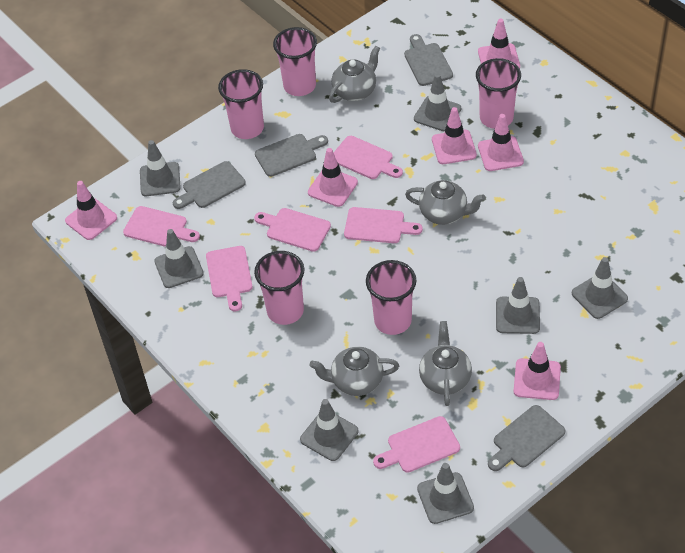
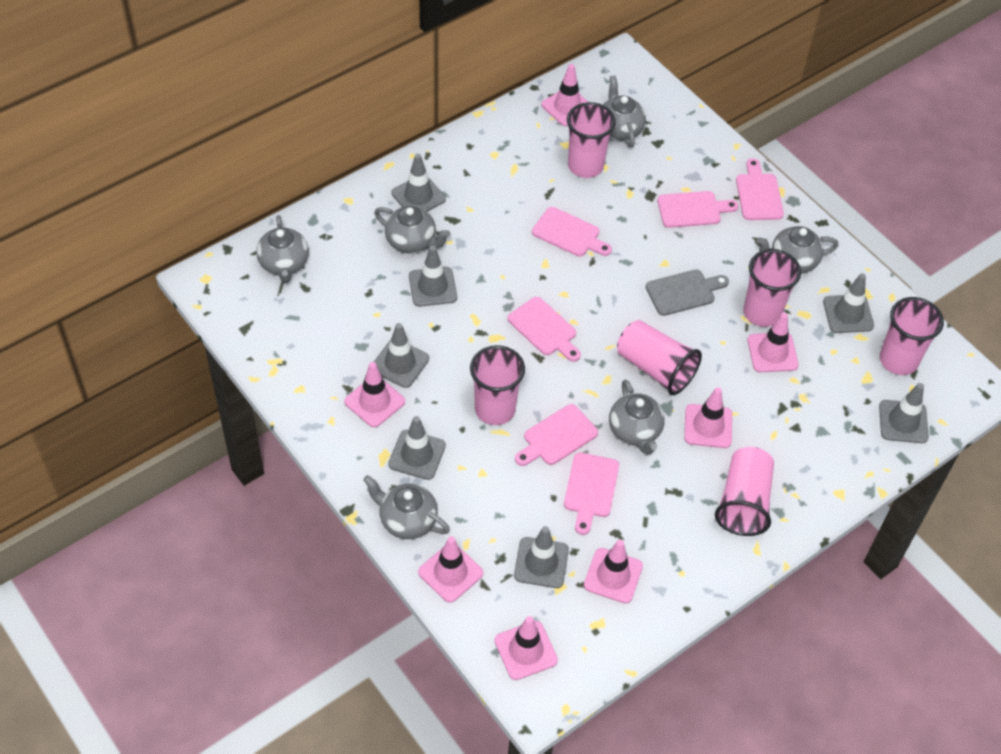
grey cutting board: [173,161,246,209] [255,134,328,177] [404,34,453,86] [488,405,565,471] = 4 -> [646,269,729,316] = 1
grey teapot: [310,346,399,396] [329,46,380,103] [405,180,485,225] [419,321,472,406] = 4 -> [256,215,309,283] [363,475,450,539] [374,206,451,253] [603,75,646,148] [609,379,665,455] [756,226,839,274] = 6
pink cup: [218,69,264,139] [254,251,305,325] [273,27,317,96] [366,260,417,335] [476,58,521,129] = 5 -> [470,345,525,425] [567,102,615,178] [617,320,702,395] [715,447,774,536] [743,249,801,327] [880,297,944,375] = 6
pink traffic cone: [65,181,117,240] [308,148,358,207] [432,107,477,164] [478,19,520,69] [478,114,524,171] [514,342,561,400] = 6 -> [344,362,405,428] [418,536,483,603] [495,616,558,680] [541,64,588,126] [584,540,643,604] [684,387,732,448] [748,313,798,372] = 7

